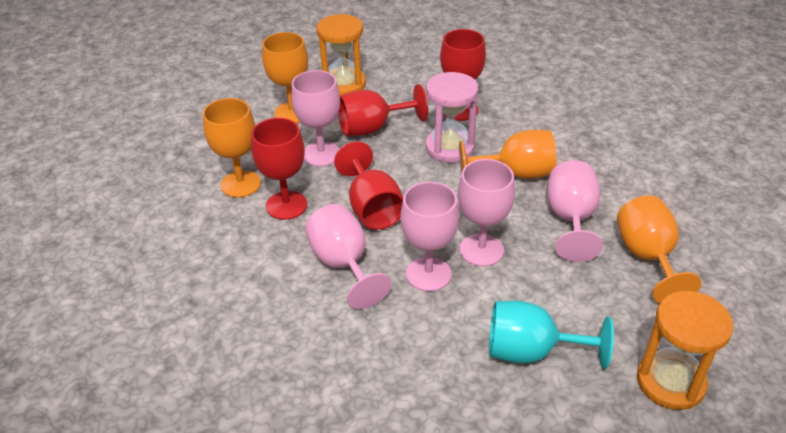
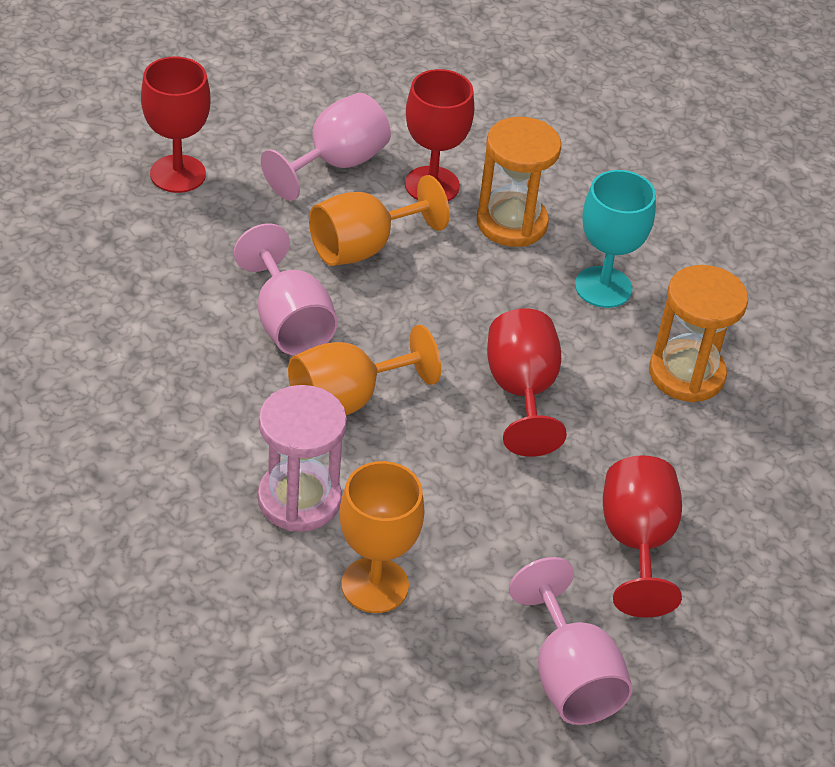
orange goblet: [203,98,261,198] [262,32,308,123] [459,130,556,179] [617,195,702,303] = 4 -> [288,325,441,415] [309,175,450,266] [339,461,425,613] = 3
pink goblet: [291,70,340,167] [305,204,391,309] [401,182,459,292] [458,159,515,266] [547,160,603,262] = 5 -> [234,223,338,355] [261,93,391,201] [509,557,633,725] = 3

